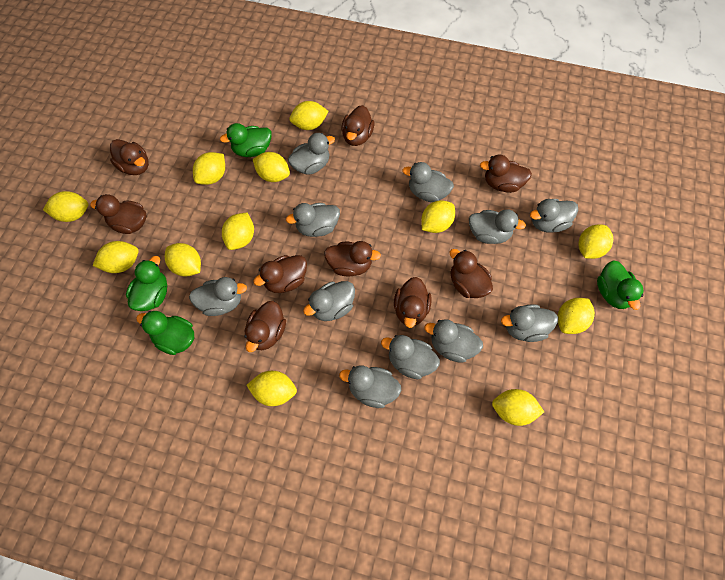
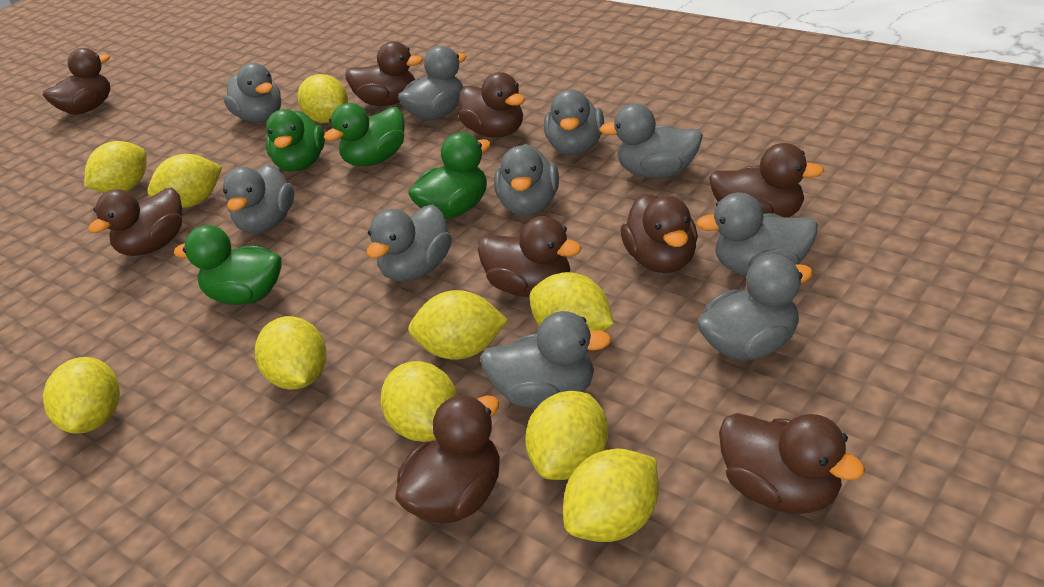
grey duck: [189,277,247,316] [286,203,340,237] [288,133,335,175] [303,281,355,321] [339,365,401,408] [381,335,440,379] [402,162,454,202] [424,319,483,363] [469,209,526,244] [501,304,558,342] [530,199,578,233] = 11 -> [223,164,294,233] [224,63,281,122] [367,204,452,282] [398,46,466,121] [480,311,612,408] [494,144,559,215] [544,89,604,155] [599,104,703,178] [696,193,818,276] [697,254,813,361] = 10
yellow lemon: [43,191,88,222] [93,241,139,273] [165,243,201,276] [193,152,225,185] [222,213,254,250] [246,371,297,406] [253,152,290,182] [289,101,329,130] [421,200,455,233] [492,389,544,426] [558,298,595,334] [578,224,613,259] = 12 -> [43,357,120,434] [84,141,147,193] [147,154,222,208] [255,316,326,390] [297,74,348,123] [381,361,457,442] [408,290,508,360] [525,391,608,480] [530,272,614,331] [563,449,659,542] = 10

